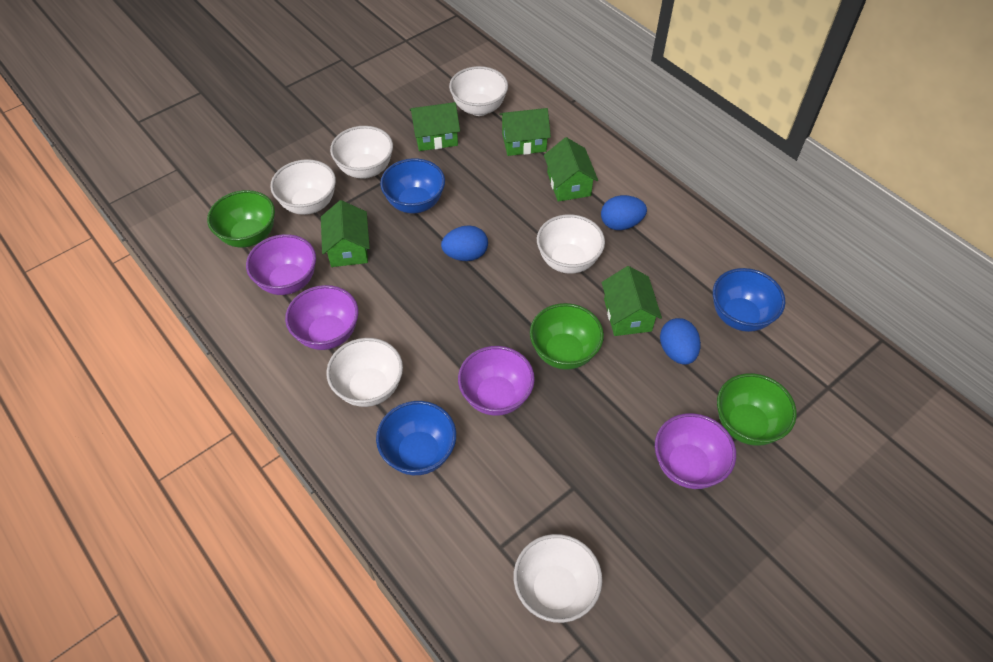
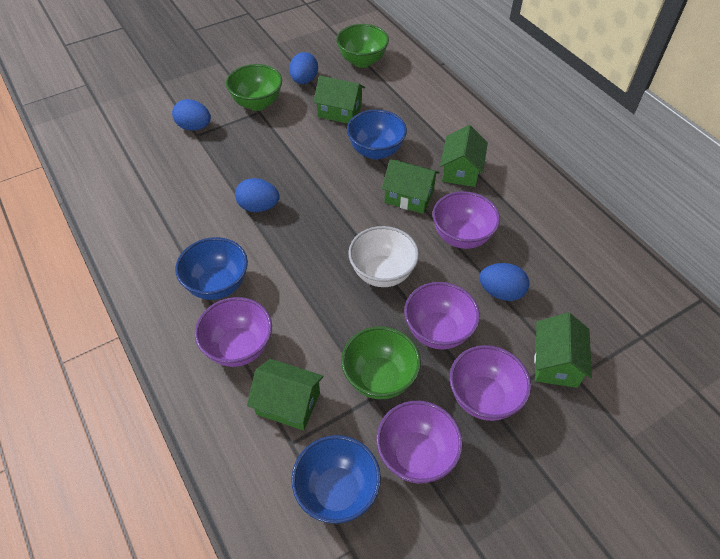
blue egg: [441,225,488,261] [601,195,647,230] [660,318,701,365] = 3 -> [172,99,211,131] [235,178,279,212] [289,52,318,84] [479,263,529,301] = 4
purple bowl: [246,234,316,295] [285,285,359,350] [458,346,535,416] [655,413,736,489] = 4 -> [195,297,272,367] [376,401,463,483] [404,282,480,349] [433,191,500,249] [450,345,531,421] = 5
white bowl: [270,159,336,215] [326,338,403,407] [330,126,393,179] [449,66,508,116] [514,534,602,623] [537,214,605,274] = 6 -> [348,226,419,287] = 1

